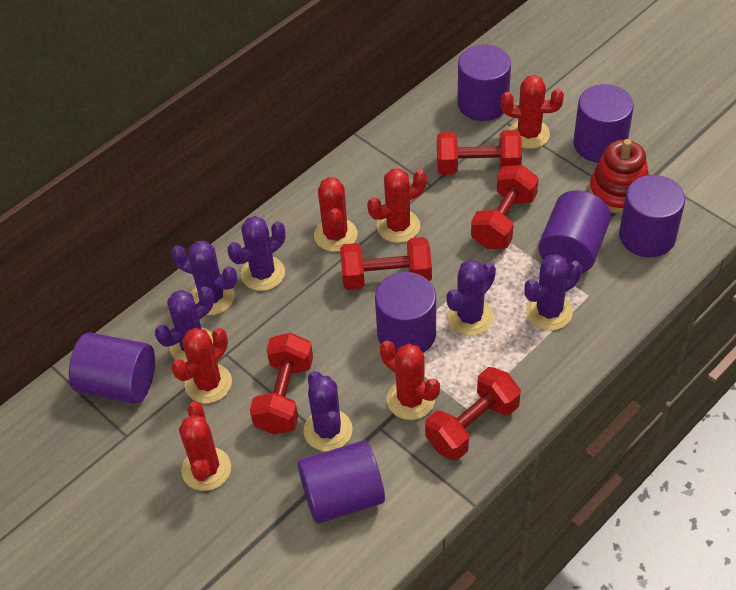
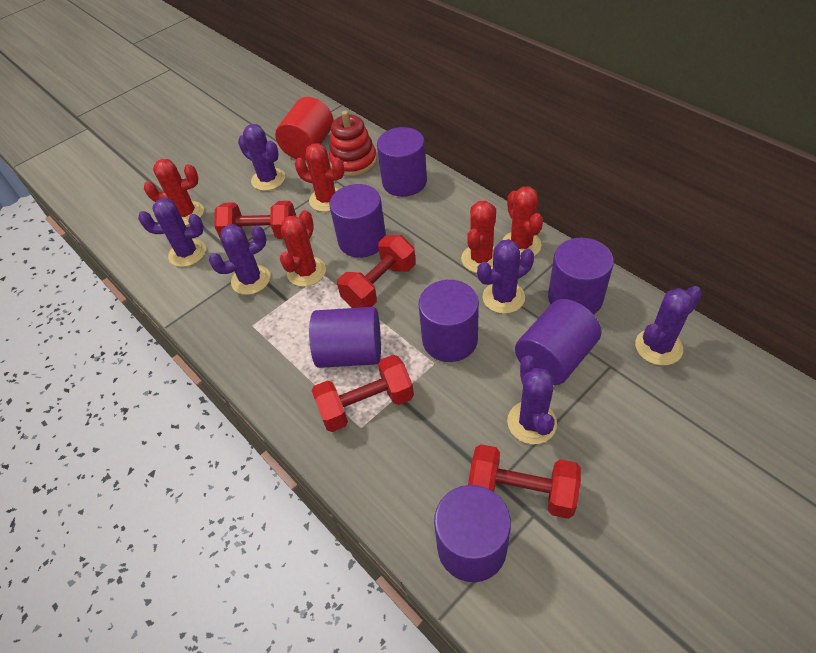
red cactus: [171,328,232,403] [179,402,231,491] [314,177,357,252] [367,168,427,243] [380,341,440,420] [501,75,564,149] = 6 -> [144,159,204,225] [280,210,326,287] [295,143,344,212] [461,201,496,273] [502,186,543,258] = 5
red cylinder: none = 0 -> [275,97,333,160] = 1
red dumbbell: [250,333,313,434] [340,237,432,290] [425,367,521,460] [437,130,522,175] [471,165,539,249] = 5 -> [214,201,296,239] [312,355,414,432] [337,235,416,308] [468,444,581,519] = 4

